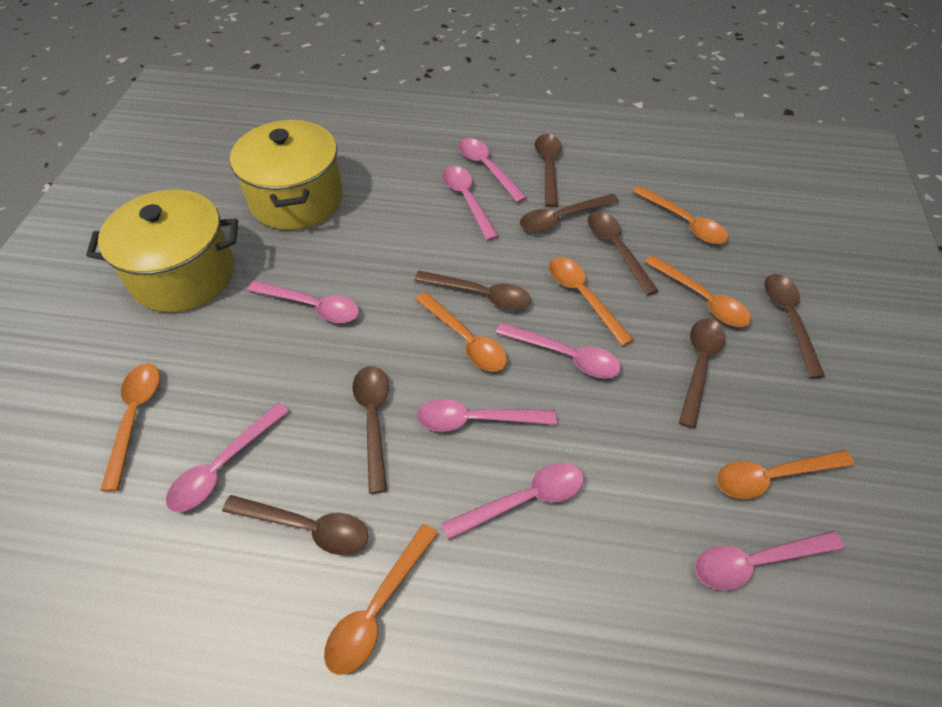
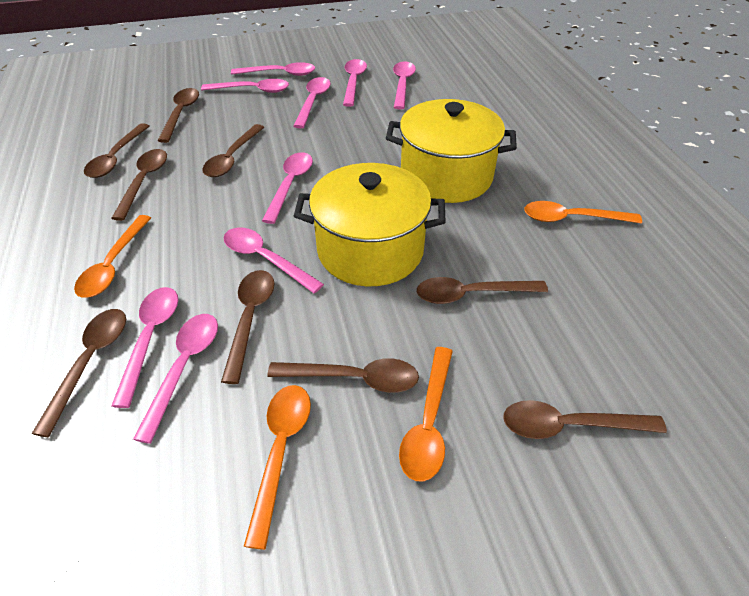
brown spoon: [222,495,368,555] [352,366,389,494] [414,270,531,310] [520,194,619,233] [535,134,562,207] [588,211,658,296] [679,319,725,429] [764,274,825,378] = 8 -> [32,309,126,437] [84,123,150,178] [111,149,167,221] [158,88,199,143] [202,124,264,177] [221,270,275,384] [267,358,419,393] [417,277,548,304] [503,400,667,439] = 9
orange spoon: [100,363,160,491] [324,524,438,675] [415,292,507,372] [549,257,634,346] [632,185,728,244] [645,255,751,327] [716,450,854,499] = 7 -> [74,215,151,298] [244,385,311,550] [399,347,453,481] [524,201,642,223] = 4
pink spoon: [166,402,289,512] [247,280,359,323] [417,399,557,432] [441,463,584,540] [442,166,499,241] [459,138,528,203] [496,322,621,379] [695,531,844,591] = 8 -> [111,287,178,408] [133,314,218,444] [201,79,289,93] [224,228,324,293] [231,62,315,76] [262,152,313,224] [293,77,331,128] [343,59,367,107] [393,62,416,109] = 9

